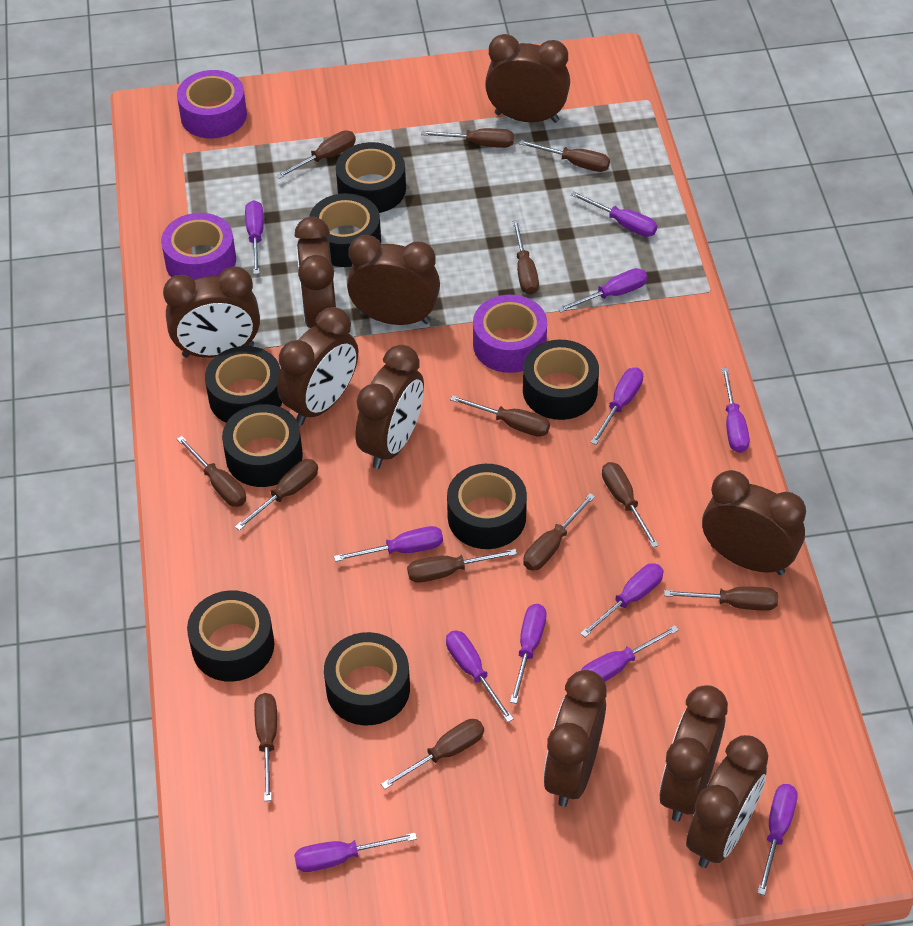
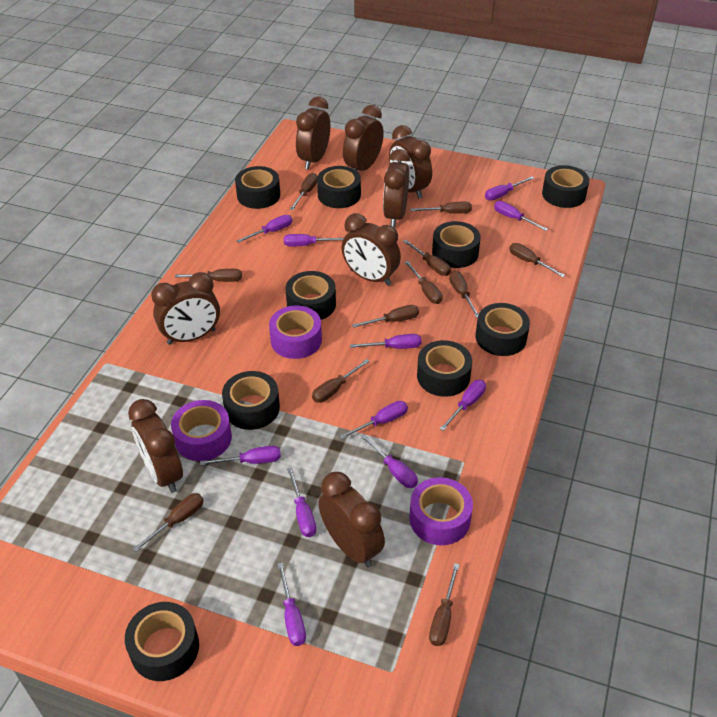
black tape: [187,590,274,682] [205,346,282,423] [222,404,303,487] [309,193,381,267] [324,632,410,725] [336,142,406,213] [447,464,527,549] [523,340,599,420] = 8 -> [125,602,199,681] [222,371,280,430] [235,166,280,209] [286,271,336,320] [317,166,361,208] [417,340,472,397] [432,221,481,268] [476,303,530,356] [542,165,589,208] = 9
brown clock: [163,266,260,358] [277,307,358,425] [295,217,336,328] [347,235,440,325] [356,345,424,469] [485,34,570,123] [544,670,606,807] [659,685,728,822] [686,735,768,868] [702,470,806,575] = 10 -> [128,399,183,493] [151,272,220,345] [296,97,330,169] [318,472,385,568] [342,213,401,286] [343,105,384,171] [383,149,410,228] [389,125,432,199] = 8
brown screwdriver: [177,436,246,507] [235,459,318,531] [254,693,277,801] [276,131,356,179] [381,719,484,789] [407,549,517,583] [421,128,514,148] [450,395,550,437] [512,220,539,295] [519,140,610,172] [523,493,595,571] [602,462,659,548] [664,586,778,611] = 13 -> [133,493,204,552] [175,269,242,282] [290,173,317,210] [312,359,370,403] [352,305,419,328] [403,240,451,276] [405,261,443,304] [410,201,472,214] [429,563,460,646] [449,271,479,318] [509,243,565,277] = 11
purple screwdriver: [245,200,264,274] [294,833,417,872] [334,526,443,562] [446,630,514,722] [510,604,547,704] [557,268,647,313] [571,192,657,237] [580,563,664,637] [581,625,679,682] [591,368,643,445] [722,368,750,453] [758,784,798,896] = 12 -> [200,446,281,465] [236,215,292,243] [278,562,306,646] [284,234,344,246] [287,467,316,537] [340,401,408,439] [350,334,422,349] [361,434,418,488] [440,380,486,431] [485,177,534,201] [494,201,548,231] = 11

